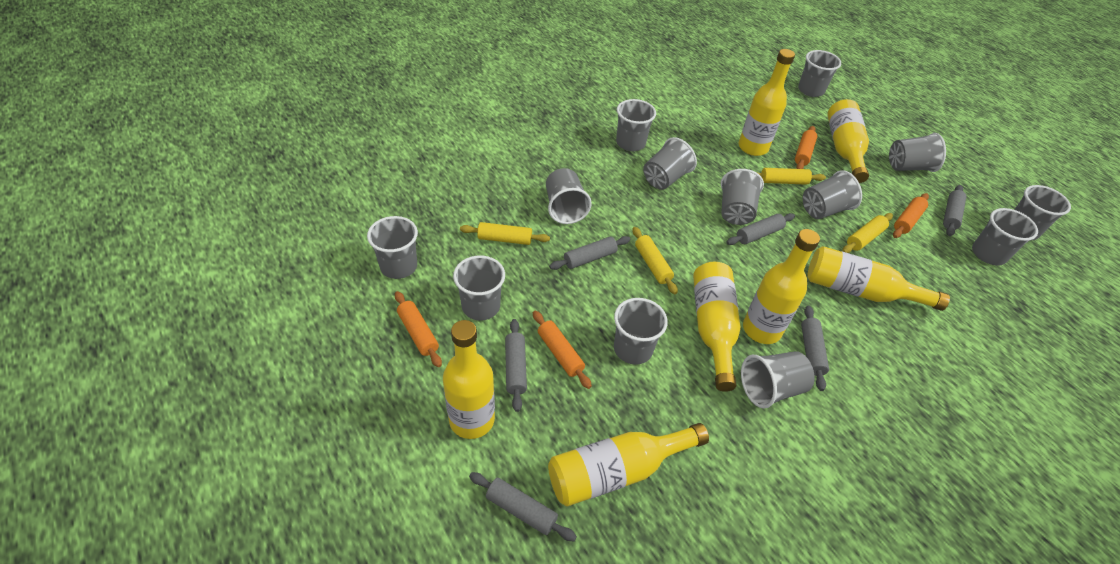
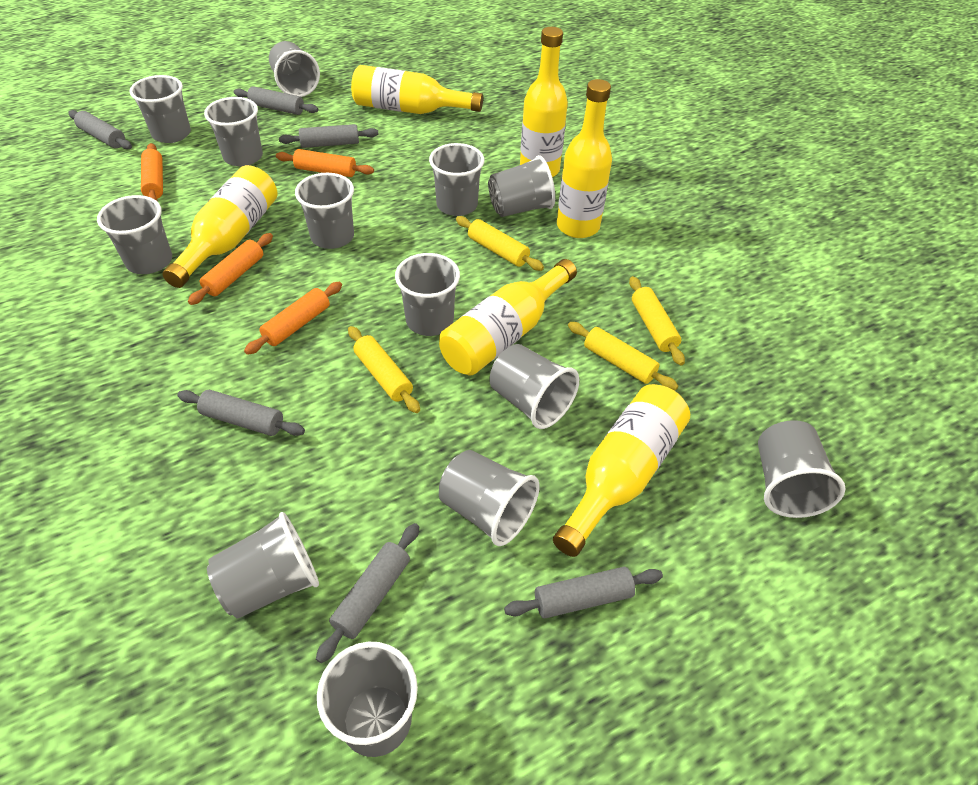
yellow bottle: [443,320,495,439] [548,423,709,507] [693,262,741,392] [739,49,795,156] [743,229,820,344] [807,246,950,311] [827,99,869,183] = 7 -> [162,165,277,288] [351,65,483,114] [439,259,577,375] [520,27,568,177] [553,384,690,557] [557,79,612,238] = 6

